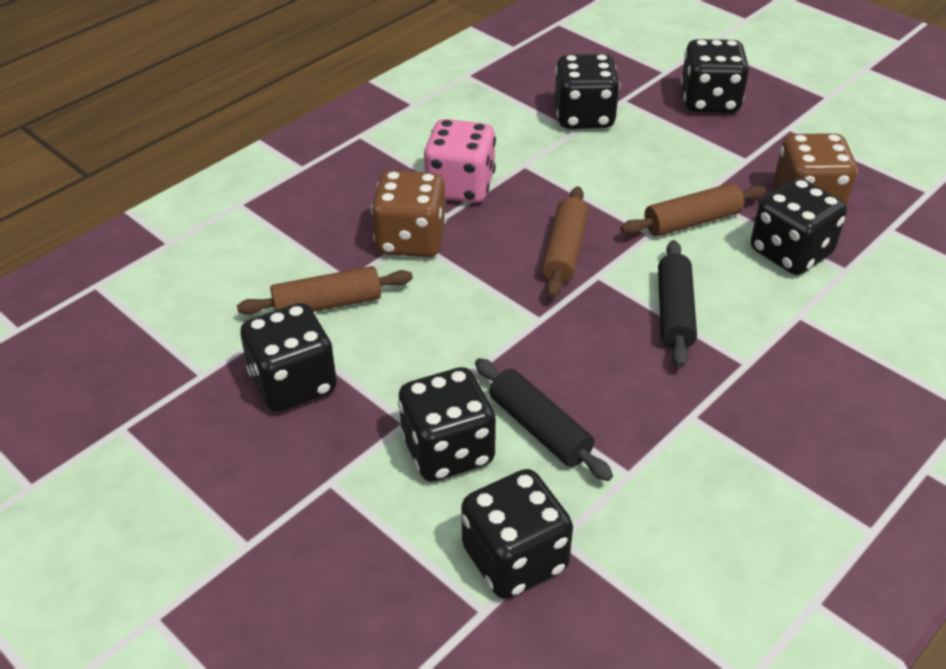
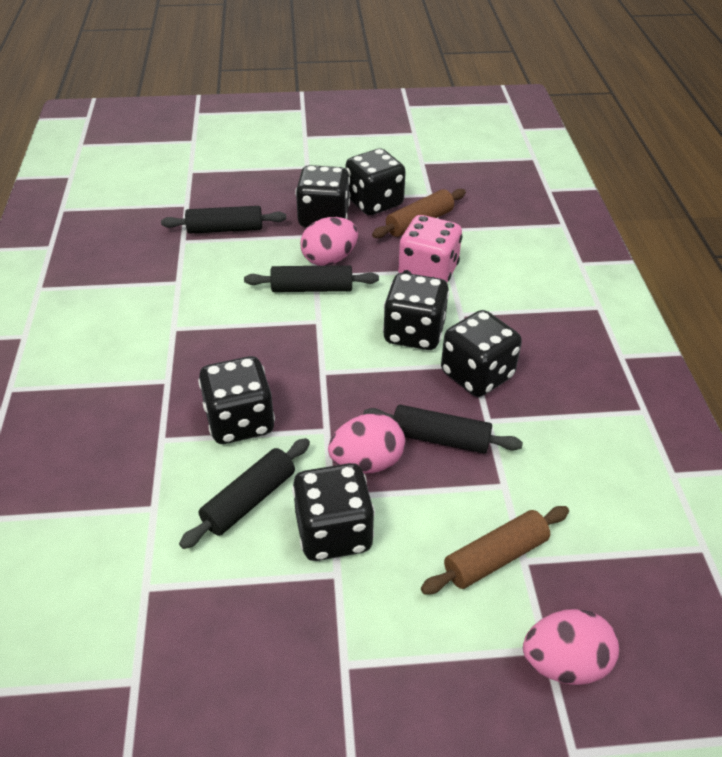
black rolling pin: [475,358,613,481] [658,240,697,368] = 2 -> [161,206,286,234] [179,438,310,549] [244,265,379,292] [363,405,523,454] = 4
brown dice: [371,170,447,257] [774,133,857,206] = 2 -> none = 0
brown rolling pin: [237,266,413,315] [542,186,589,298] [621,183,766,236] = 3 -> [372,189,466,238] [421,506,569,594] = 2
pink egg: none = 0 -> [300,217,358,266] [328,413,405,473] [523,609,619,685] = 3

